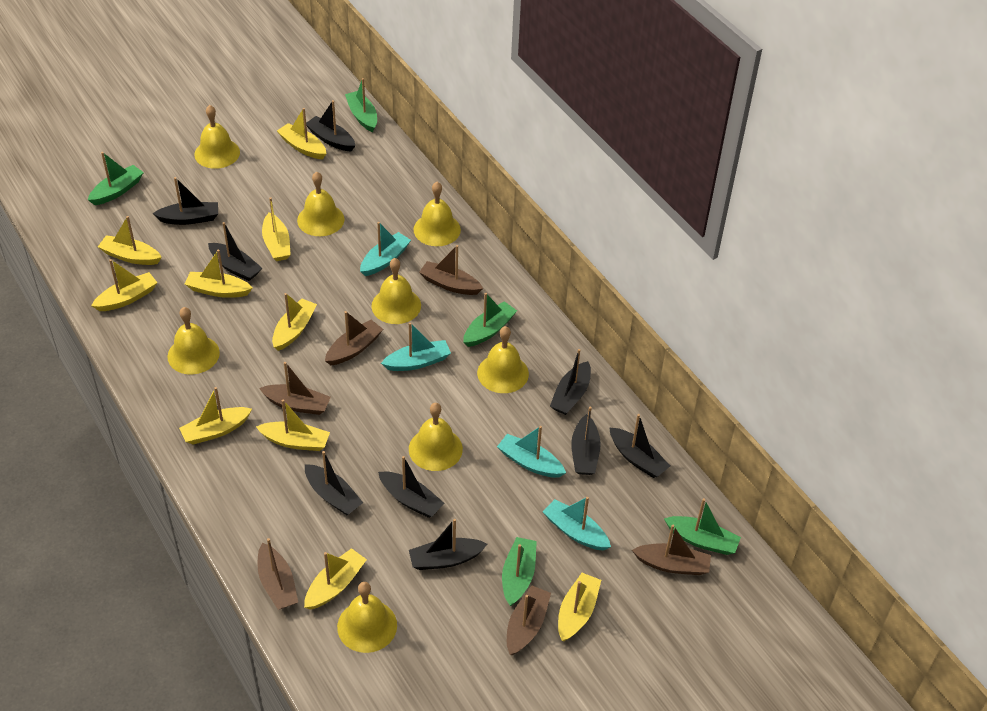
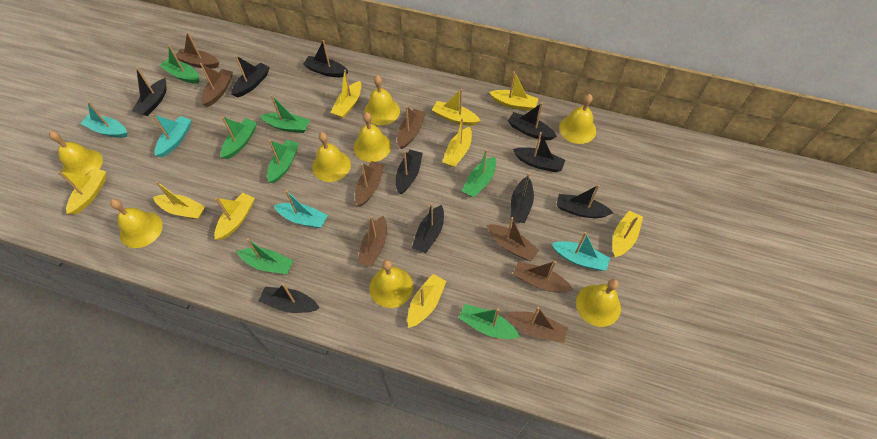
black boat: [153,177,218,225] [208,222,262,281] [305,451,363,515] [306,100,355,151] [378,456,444,518] [409,519,487,570] [550,349,591,415] [571,406,601,475] [609,414,670,478] = 9 -> [132,67,167,116] [231,55,270,98] [259,284,319,313] [303,40,348,77] [396,150,423,194] [412,203,444,253] [508,103,557,140] [510,173,534,223] [513,132,565,172] [556,185,613,218] = 10
brown boat: [258,538,298,610] [259,362,331,415] [325,311,383,365] [419,245,483,295] [507,586,551,655] [632,525,711,575] = 6 -> [176,32,219,69] [200,63,233,107] [355,161,384,207] [357,216,387,267] [397,106,426,149] [487,217,539,261] [505,307,568,343] [513,261,573,292] = 8
green boat: [88,152,144,205] [345,78,377,132] [463,293,517,347] [502,537,537,606] [664,498,741,555] = 5 -> [159,45,199,84] [221,116,257,159] [237,238,293,274] [260,95,310,133] [267,140,299,183] [458,304,520,339] [462,149,496,197] = 7
yellow boat: [91,259,157,311] [98,216,162,265] [179,387,252,445] [185,250,252,298] [256,399,330,451] [262,197,291,261] [272,293,317,351] [277,108,326,159] [304,548,367,609] [558,573,601,641] = 10 -> [58,168,106,214] [153,181,205,219] [214,193,255,240] [330,70,361,118] [407,274,447,328] [432,89,481,126] [442,118,472,167] [489,71,539,111] [612,211,643,257] = 9

